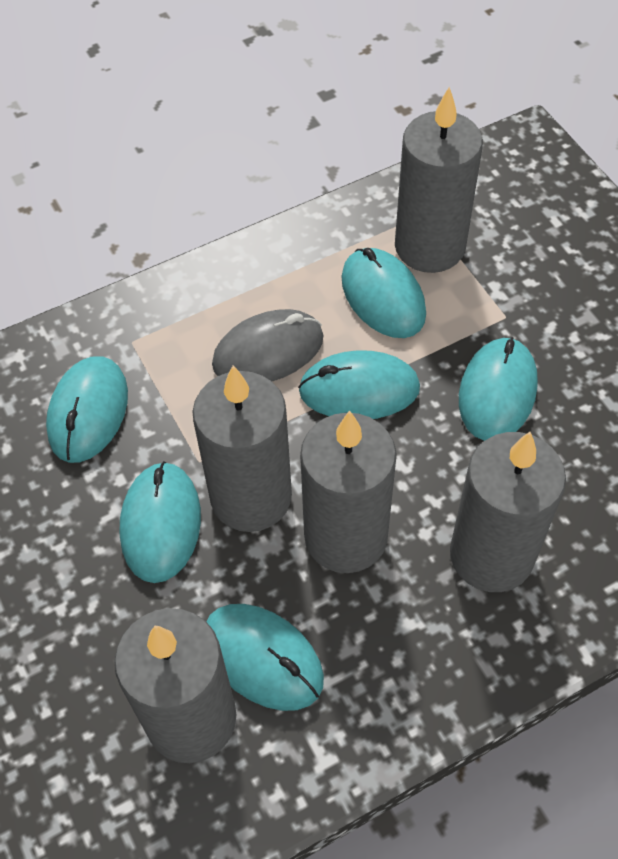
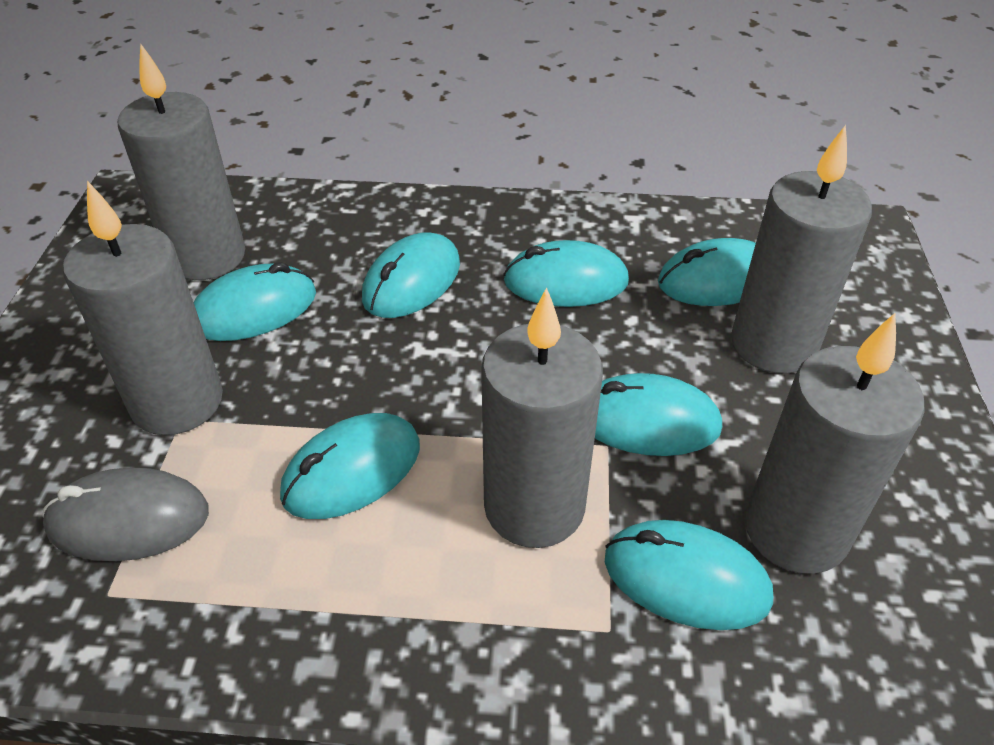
turquoise mouse: [46,356,128,463] [119,461,201,583] [206,604,324,711] [298,350,420,419] [341,248,426,338] [459,337,538,441] = 6 -> [194,262,316,341] [280,413,420,519] [362,233,460,318] [503,240,629,307] [595,373,722,456] [605,520,773,630] [658,238,756,306] = 7

